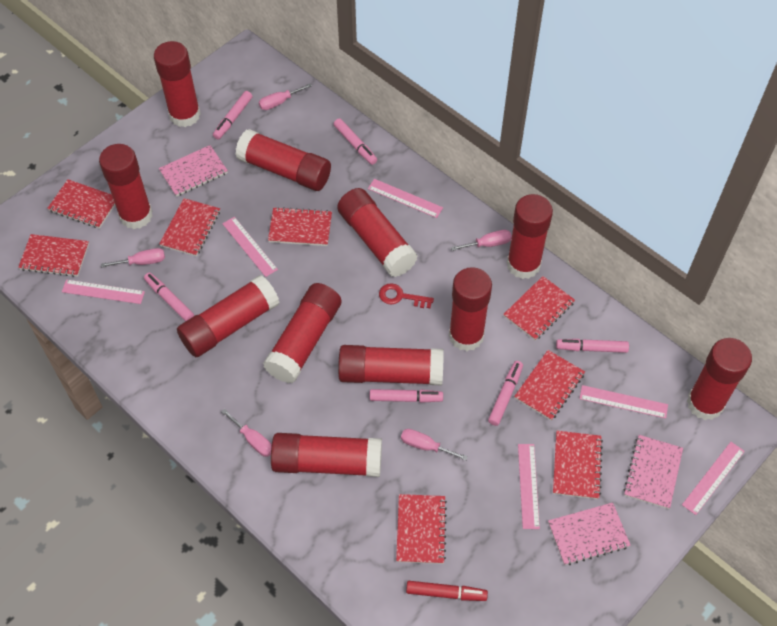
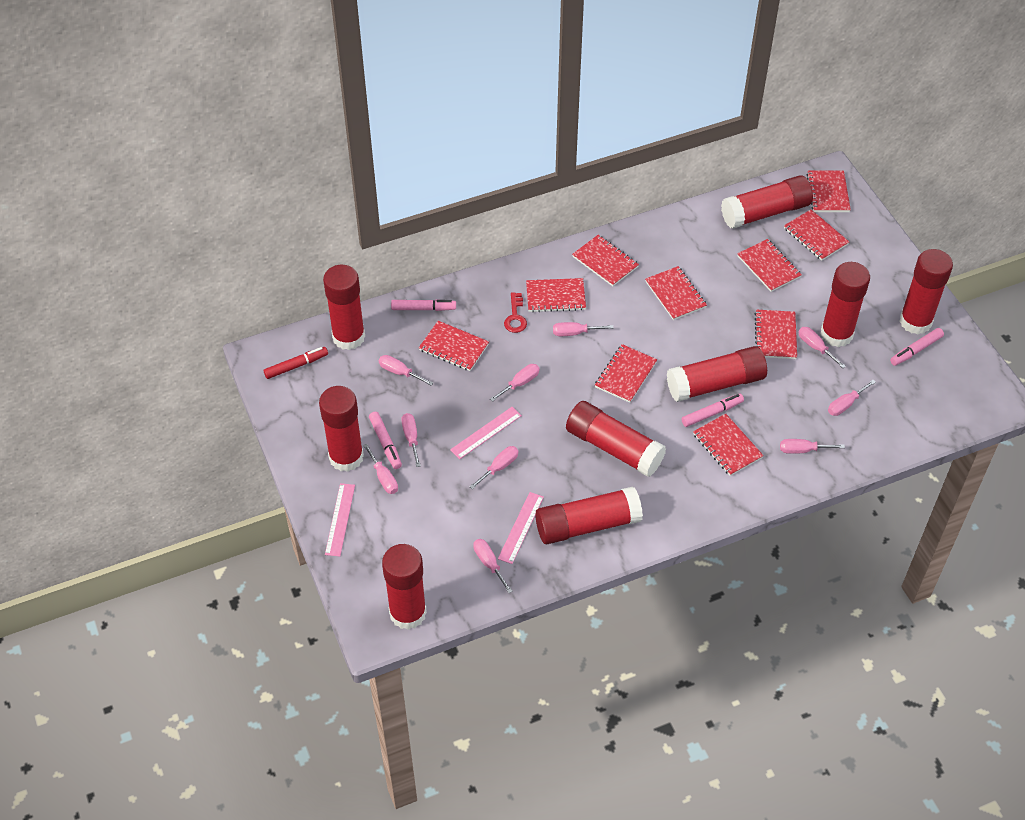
pink marker: [144,273,194,321] [213,91,252,139] [334,118,377,165] [370,389,443,403] [488,361,523,426] [556,339,629,353] = 6 -> [369,412,402,469] [391,299,456,311] [681,394,744,427] [890,328,944,366] = 4
pink notebook: [159,145,228,197] [548,503,631,565] [623,435,683,509] = 3 -> none = 0
pink ruler: [62,279,145,304] [222,217,278,277] [368,179,443,218] [518,444,540,529] [579,385,668,418] [682,442,745,515] = 6 -> [325,483,355,557] [450,407,522,459] [498,492,544,564] = 3
pink screwdriver: [101,248,165,267] [222,409,272,457] [259,83,312,110] [401,429,468,461] [451,230,512,251] = 5 -> [363,444,398,494] [379,355,433,385] [401,413,421,467] [469,446,518,489] [473,539,512,593] [490,364,540,402] [553,322,614,336] [780,439,845,454] [799,327,846,368] [828,380,876,416] = 10
red glue stick: [99,144,153,229] [154,41,201,127] [177,275,280,357] [235,129,331,191] [263,283,342,383] [271,433,382,477] [337,188,418,277] [338,345,444,385] [449,267,492,351] [507,194,553,279] [687,338,752,420] = 11 -> [319,386,364,472] [323,265,365,350] [382,544,427,630] [535,487,643,544] [566,401,666,477] [667,346,767,402] [721,175,813,229] [820,262,870,347] [899,249,953,334] = 9
red notebook: [18,234,89,277] [47,179,115,229] [159,198,220,257] [268,207,332,246] [396,494,447,564] [503,276,575,341] [514,350,585,421] [553,431,603,499] = 8 -> [419,321,489,371] [526,278,586,312] [572,235,639,286] [595,344,657,403] [645,266,707,320] [693,414,764,476] [737,239,802,292] [755,309,797,359] [784,210,849,261] [806,171,851,212] = 10

